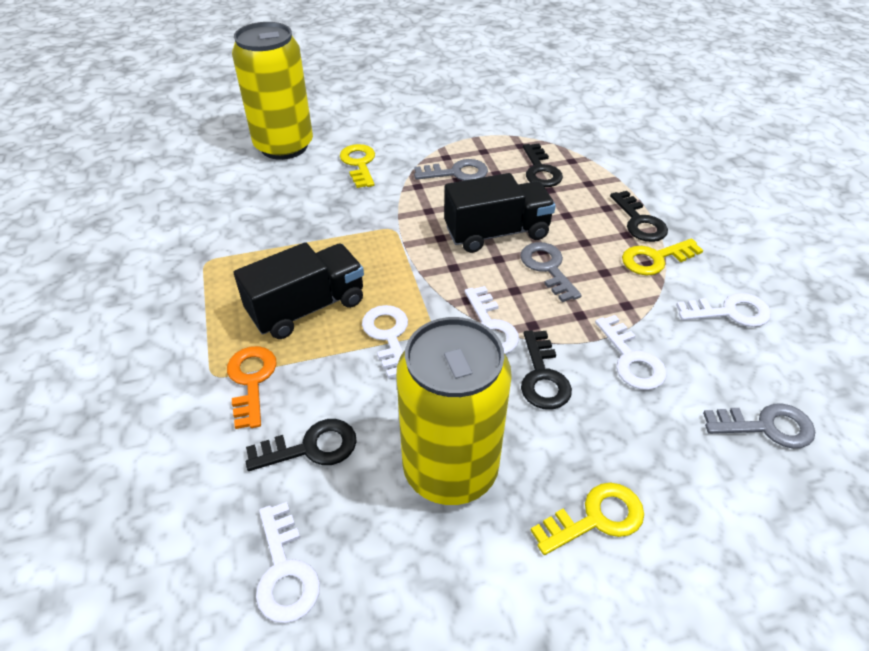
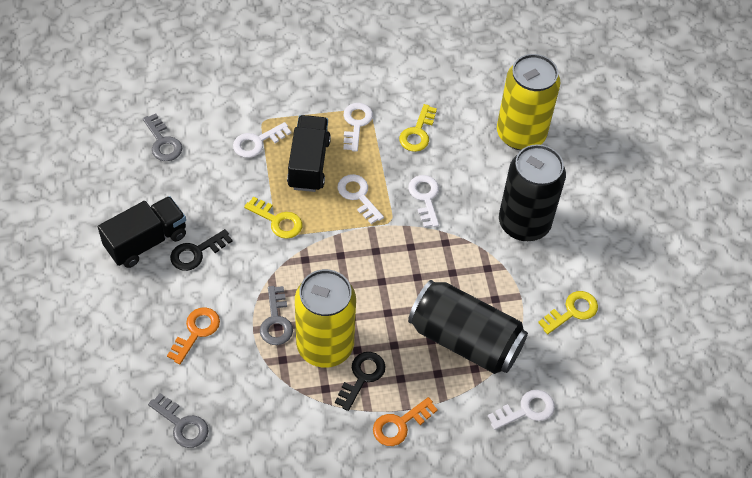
black can: none = 0 -> [408,280,528,374] [499,144,566,241] = 2
black key: [246,419,357,471] [521,330,572,410] [523,144,563,187] [610,191,668,242] = 4 -> [170,229,233,271] [335,352,386,411] = 2
orange key: [227,346,277,429] = 1 -> [167,307,220,365] [373,397,438,446] = 2

